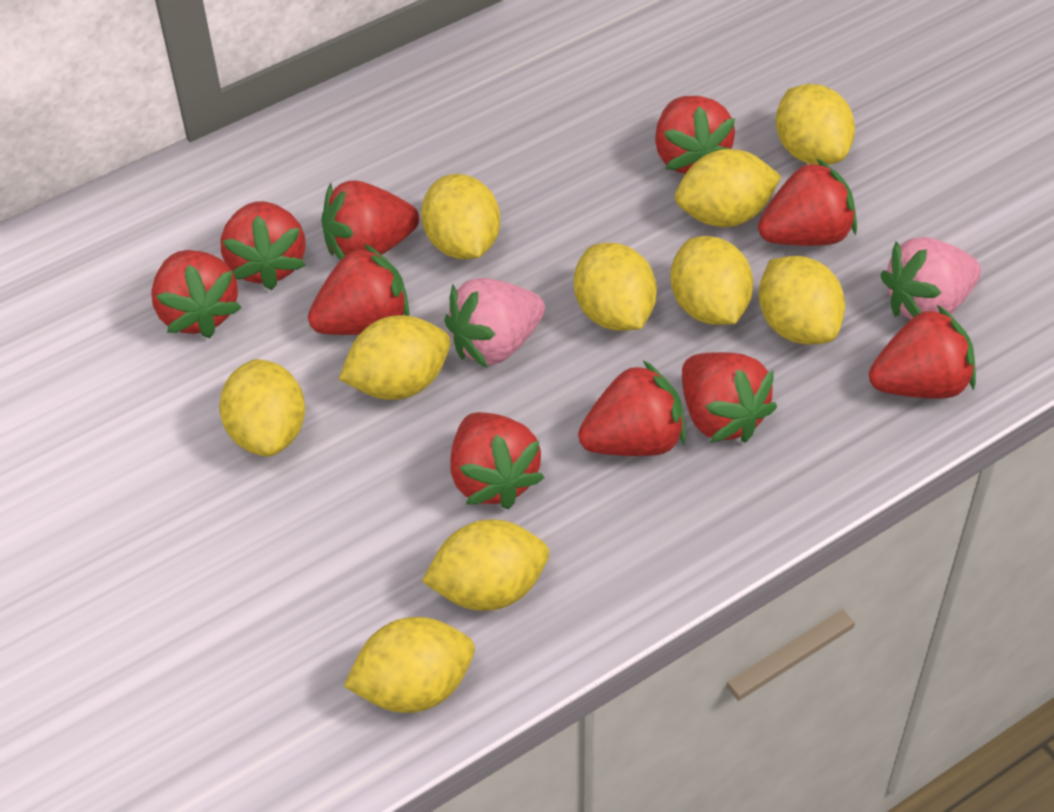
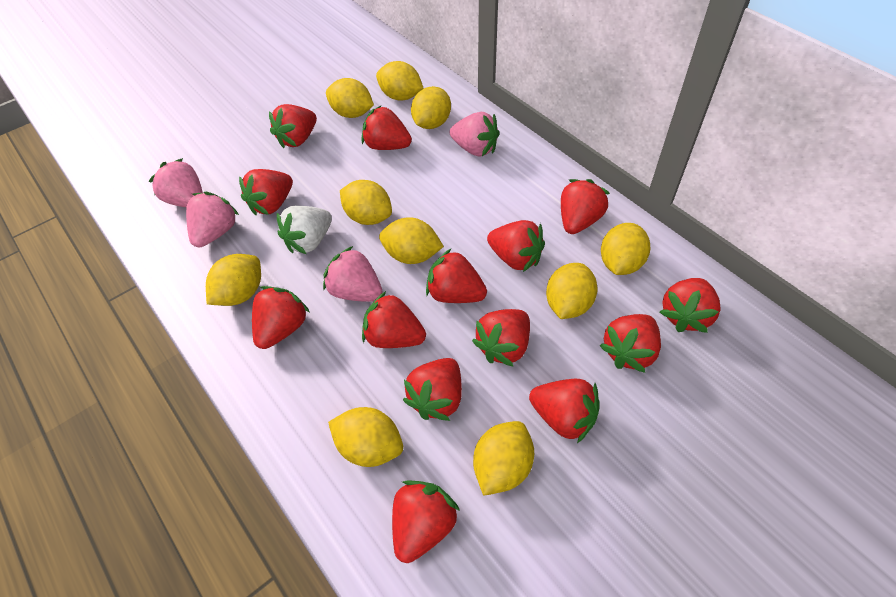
pink strawberry: [444,278,545,368] [880,237,981,320] = 2 -> [149,158,203,207] [186,192,239,248] [323,246,383,302] [450,112,500,157] = 4
red strawberry: [151,250,242,338] [221,201,306,290] [308,243,410,335] [321,180,419,260] [450,412,544,509] [578,360,686,456] [655,96,735,174] [682,352,777,443] [758,158,857,246] [869,305,976,399] = 10 -> [239,169,293,215] [252,286,310,349] [269,104,317,148] [362,106,412,150] [362,291,426,348] [392,480,460,563] [403,358,462,421] [426,249,487,303] [472,309,530,366] [487,220,545,272] [529,379,600,443] [561,179,610,234] [600,314,661,373] [660,278,721,333] = 14
white strawberry: none = 0 -> [277,206,332,254] = 1

